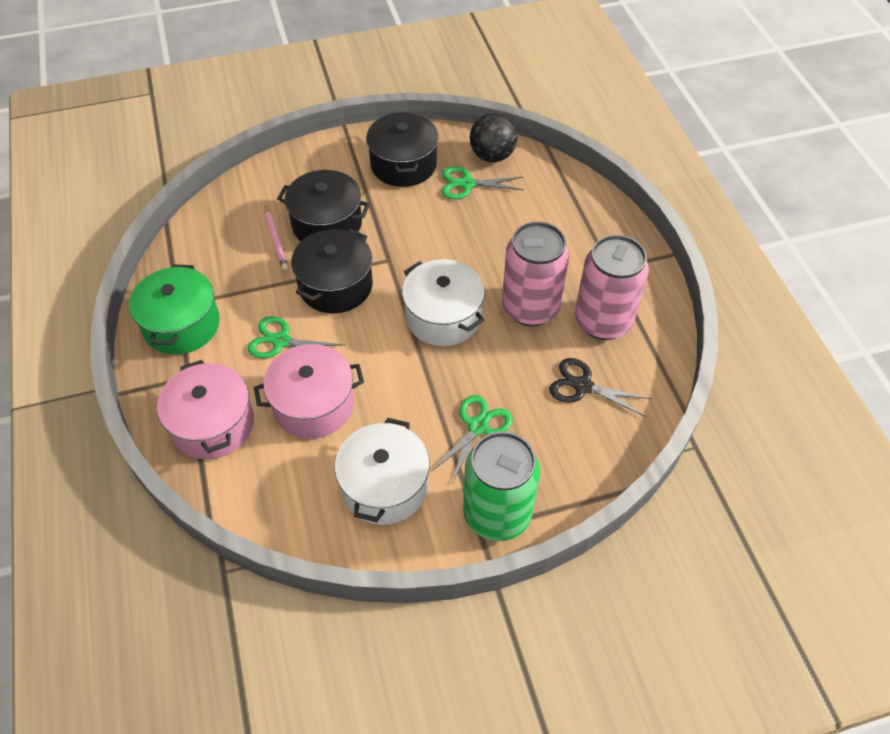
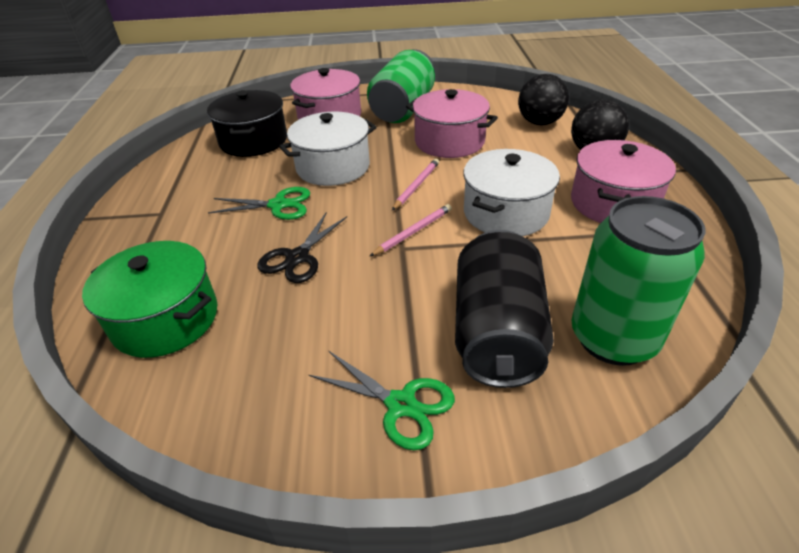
black ball: [470,113,518,162] = 1 -> [518,74,569,125] [571,100,629,150] = 2
black can: none = 0 -> [455,230,554,388] = 1
black pot: [277,170,370,241] [291,229,373,313] [366,112,438,187] = 3 -> [207,90,287,157] = 1
green can: [463,431,540,541] = 1 -> [367,49,435,123] [571,196,706,366] = 2
green scissors: [248,316,346,358] [432,395,513,483] [442,166,524,199] = 3 -> [208,187,310,220] [309,351,455,450] = 2
pink can: [502,221,569,326] [575,235,649,340] = 2 -> none = 0
pink pencil: [264,206,288,270] = 1 -> [370,204,452,256] [392,159,439,210] = 2
pink pot: [157,360,254,459] [254,344,364,439] = 2 -> [290,68,361,120] [406,89,498,158] [571,140,676,223] = 3

